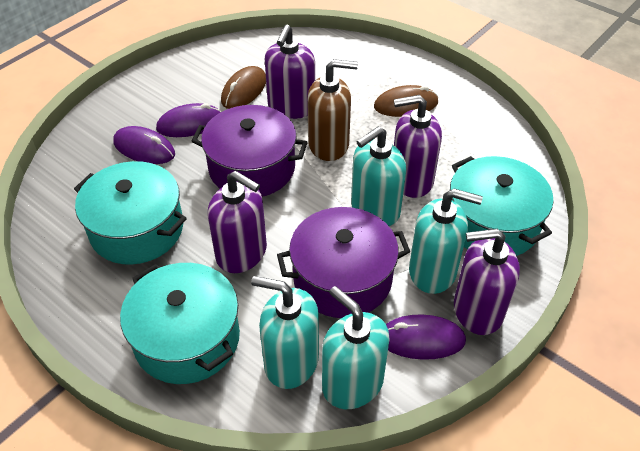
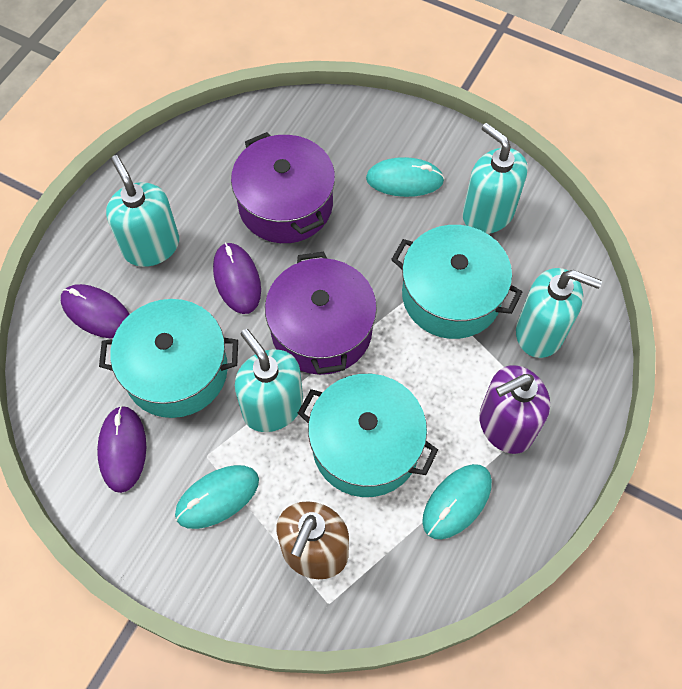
brown mouse: [221,66,266,109] [374,85,439,117] = 2 -> none = 0
purple soap dispenser: [208,171,267,273] [265,25,315,119] [394,95,442,198] [454,229,520,335] = 4 -> [479,365,550,454] = 1
turquoise mouse: none = 0 -> [175,465,259,529] [366,157,445,197] [422,464,492,539] = 3

